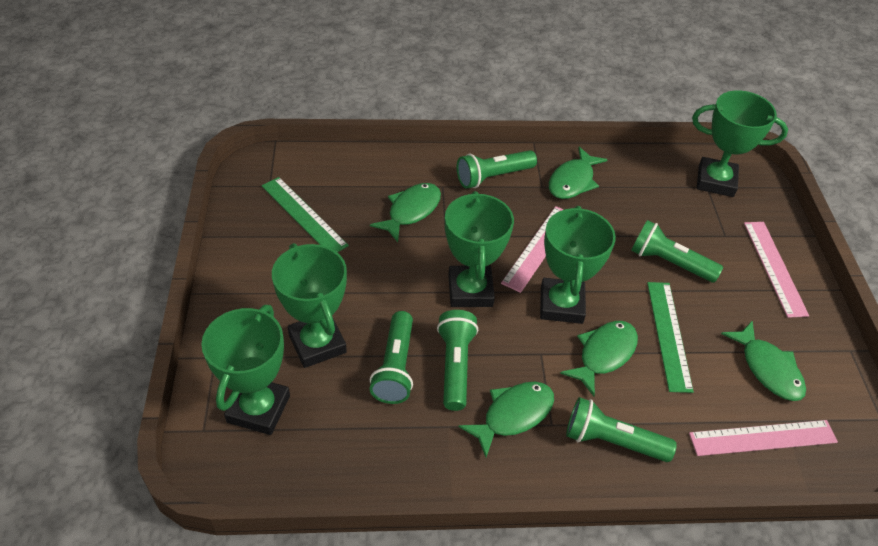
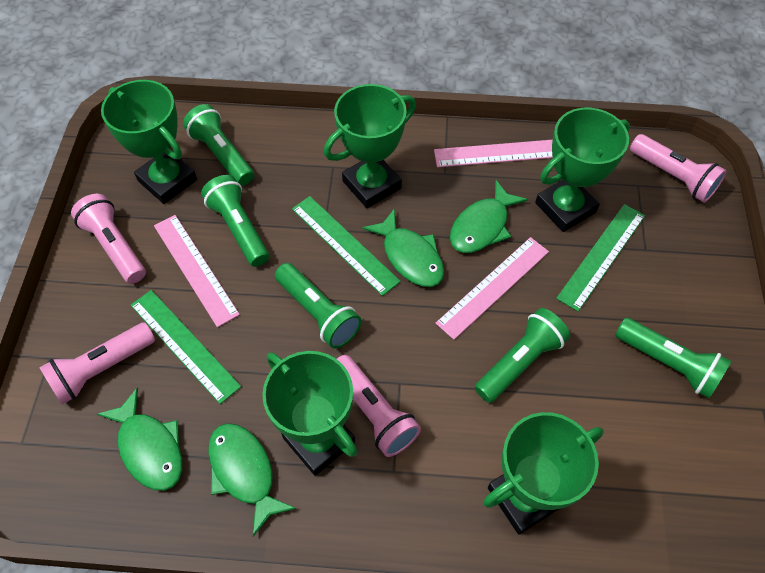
green fish: [370,183,441,242] [458,382,554,457] [549,147,608,199] [560,321,638,396] [721,320,806,401] = 5 -> [97,388,182,491] [208,423,296,537] [362,208,444,287] [450,180,528,253] = 4
green ruler: [262,177,349,252] [647,282,694,393] = 2 -> [131,290,241,404] [292,196,401,296] [556,204,645,311] = 3
pink flashlight: none = 0 -> [39,322,155,404] [71,194,146,284] [337,355,421,457] [630,134,727,203] = 4

